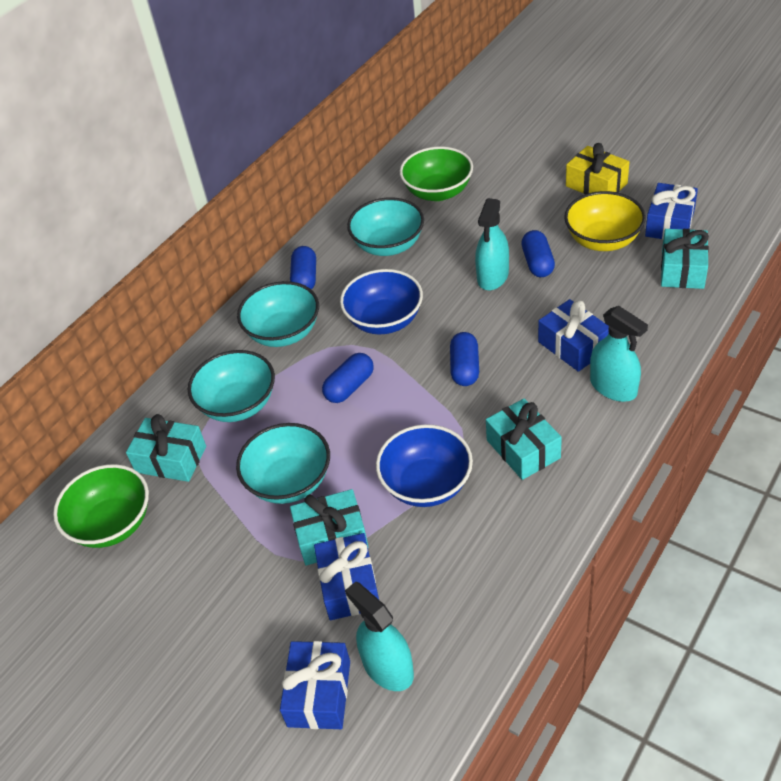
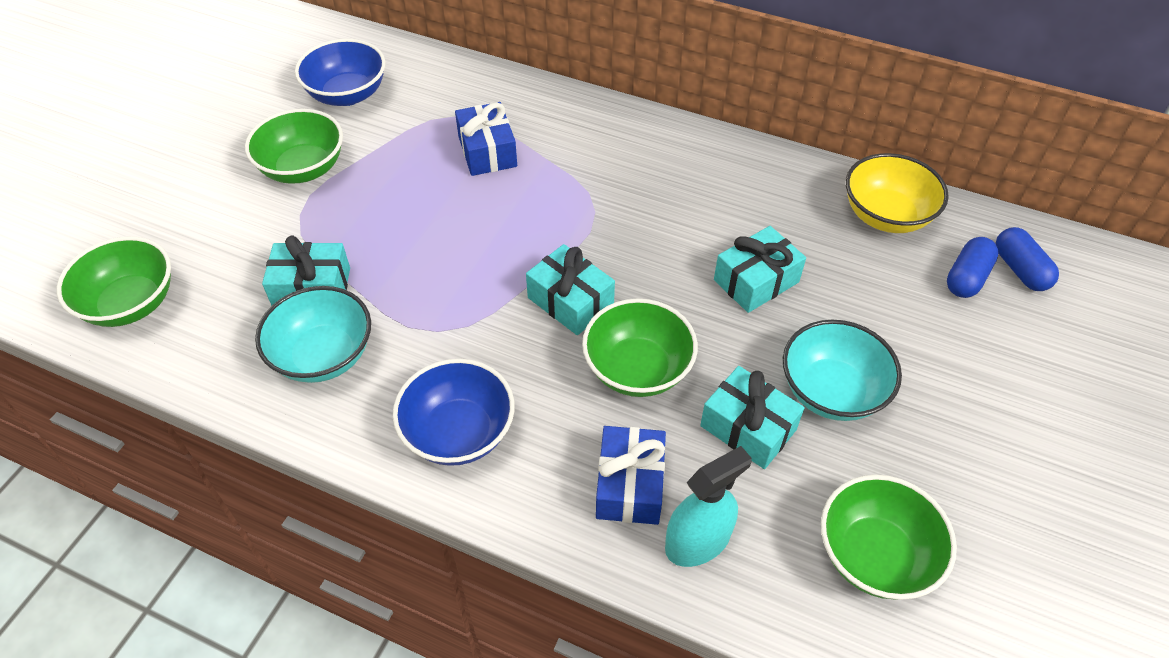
blue capsule: [290,246,316,289] [322,353,374,403] [450,332,479,386] [521,230,555,277] = 4 -> [947,237,999,298] [995,227,1059,291] = 2
blue gift: [280,641,350,729] [314,533,379,620] [538,299,609,372] [645,183,698,240] = 4 -> [455,102,517,176] [596,426,666,525] = 2
green bowl: [53,464,149,548] [400,146,473,201] = 2 -> [57,237,171,327] [245,109,343,184] [582,299,698,397] [821,475,957,600] = 4
turquoise bowl: [188,350,275,422] [236,423,330,504] [237,281,319,347] [347,197,424,256] = 4 -> [255,286,371,383] [783,320,902,421] = 2
turquoise spray bottle: [345,582,414,691] [475,198,509,290] [590,306,648,402] = 3 -> [665,446,752,567] = 1
yellow gift: [566,143,629,194] = 1 -> none = 0

